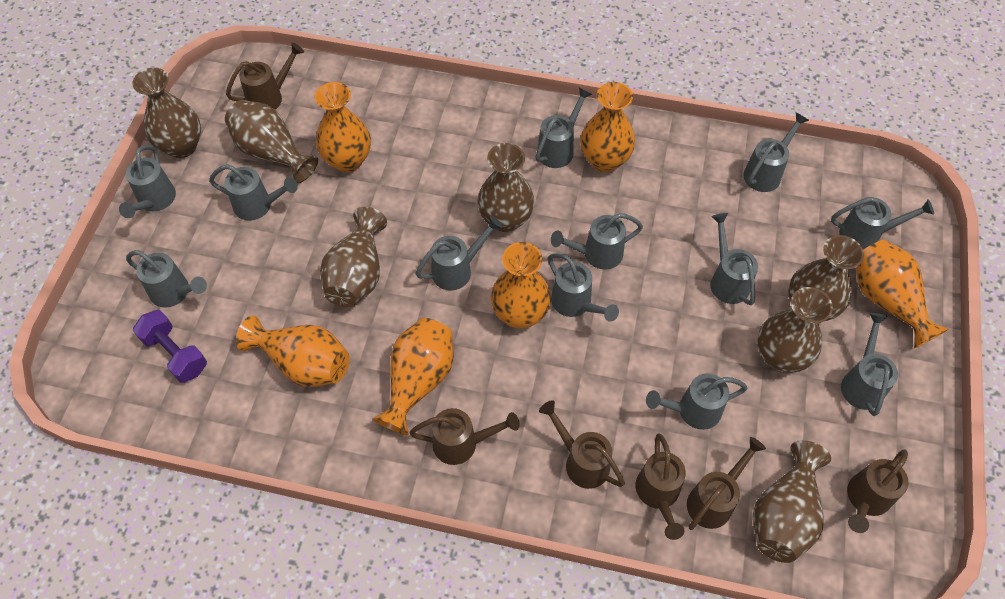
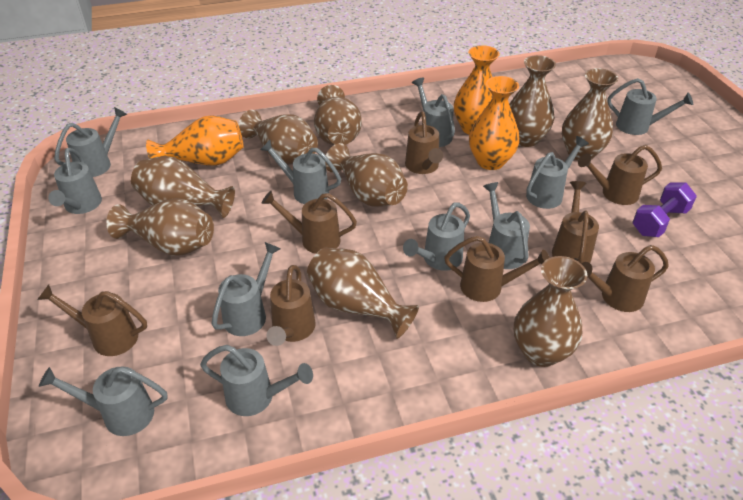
brown vase: [132,68,201,158] [225,100,318,183] [320,207,387,308] [477,143,534,232] [753,440,831,563] [757,287,833,373] [788,235,864,321] = 7 -> [106,198,214,256] [131,156,235,218] [239,110,318,164] [307,247,419,339] [314,85,362,145] [325,143,408,207] [509,55,556,147] [514,256,588,367] [562,68,618,160] = 9
brown watering can: [226,43,304,110] [410,408,520,465] [539,400,625,489] [636,434,686,540] [687,437,766,530] [847,450,908,533] = 6 -> [37,285,147,356] [262,191,357,254] [267,265,316,346] [405,111,443,174] [444,236,550,302] [552,181,599,263] [578,145,662,205] [581,245,669,312] = 8
grey watering can: [119,145,176,218] [126,250,207,308] [209,164,298,221] [415,216,503,290] [535,88,592,168] [548,253,619,322] [551,213,643,269] [646,373,747,430] [710,213,758,305] [744,112,809,192] [831,197,934,250] [841,313,898,416] = 12 -> [39,366,167,436] [48,148,102,214] [54,107,127,177] [200,345,313,416] [212,242,281,336] [260,140,341,204] [403,203,470,271] [412,77,455,147] [483,182,530,269] [526,136,589,209] [607,78,693,135] = 11
orange vase: [236,315,349,387] [315,82,371,172] [373,318,453,435] [491,242,551,328] [581,82,635,172] [856,239,949,348] = 6 -> [146,115,243,165] [454,45,500,135] [469,76,520,170] = 3

